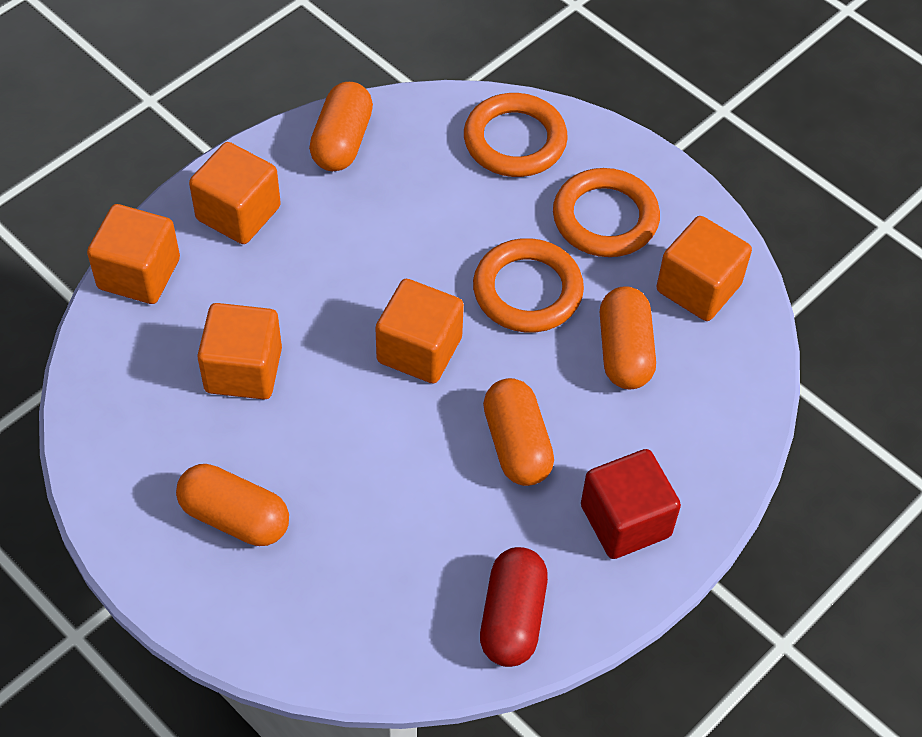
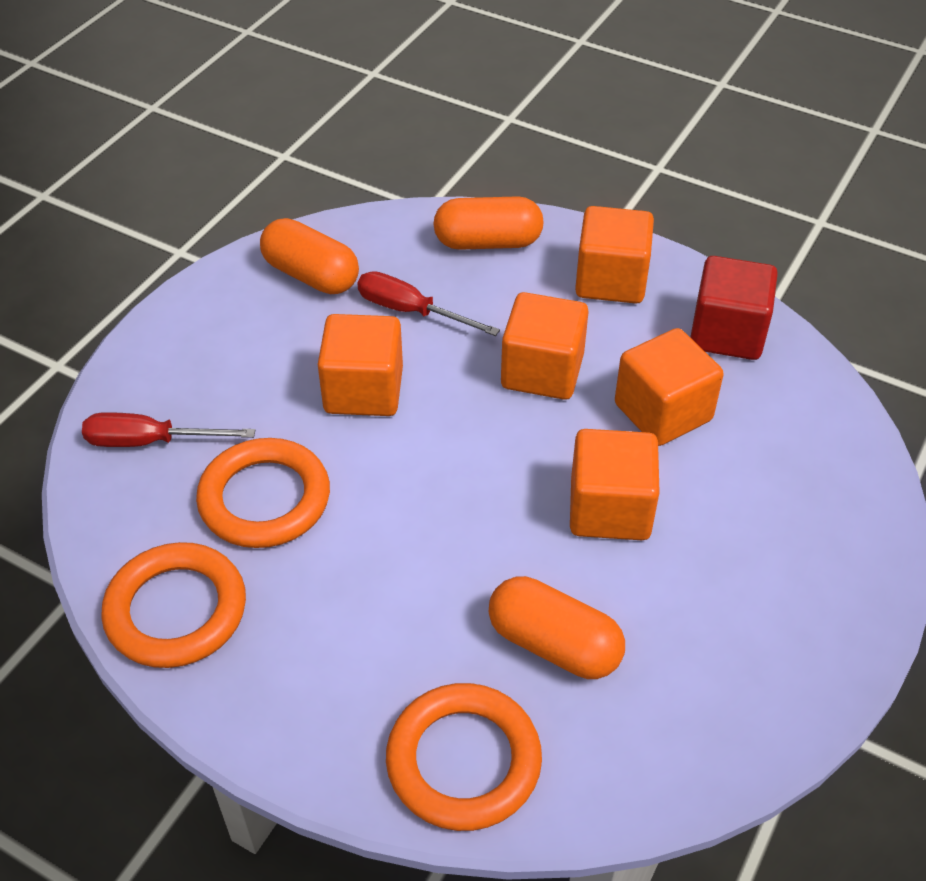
orange capsule: [176,464,289,546] [309,82,373,171] [483,378,554,486] [600,286,656,389] = 4 -> [260,218,359,294] [433,196,544,250] [489,576,625,679] = 3
red capsule: [480,547,548,667] = 1 -> none = 0
red screwdriver: none = 0 -> [82,412,255,447] [357,271,500,336] = 2

